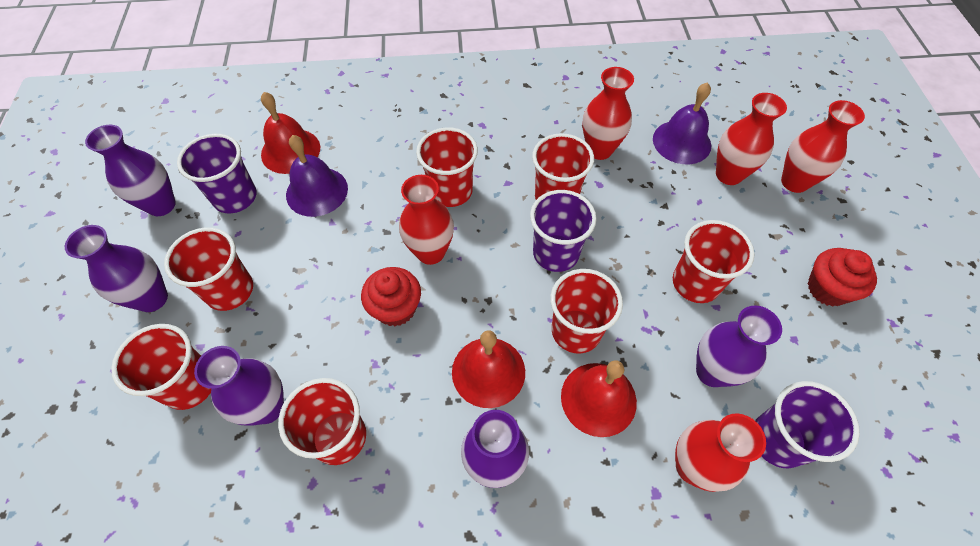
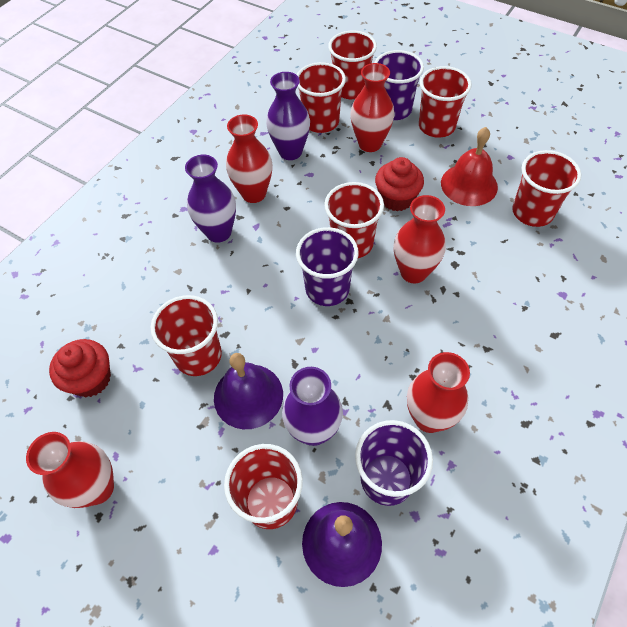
purple vase: [65,225,168,312] [85,125,176,216] [194,346,284,426] [461,410,529,488] [696,306,782,387] = 5 -> [185,155,236,243] [266,72,310,160] [282,367,343,446] = 3
red bell: [261,92,320,174] [452,330,525,408] [561,361,637,437] = 3 -> [441,127,498,206] = 1

